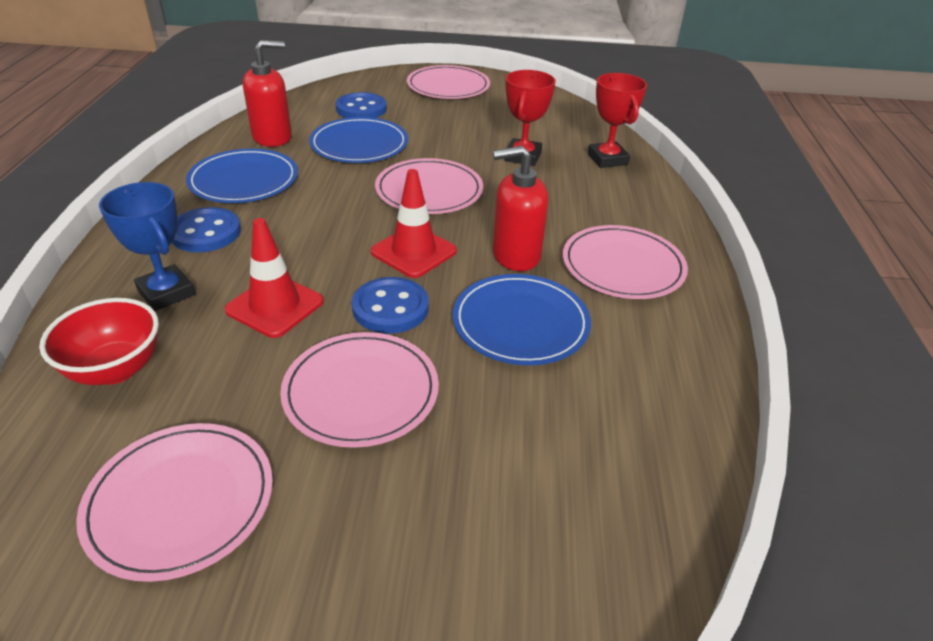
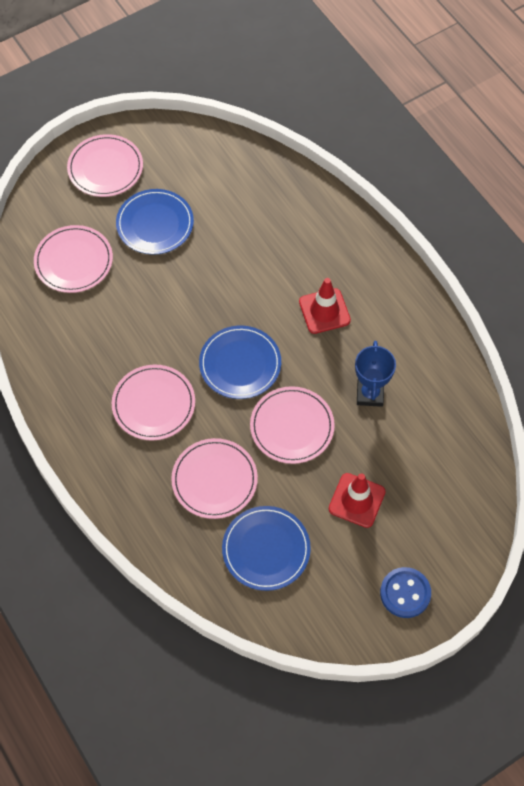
blue button: [172,207,241,252] [336,92,387,118] [352,277,429,333] = 3 -> [380,567,431,618] = 1
red bowl: [39,298,159,385] = 1 -> none = 0
red soap dispenser: [243,40,292,147] [493,146,548,271] = 2 -> none = 0
red trophy: [505,70,556,166] [588,73,647,168] = 2 -> none = 0

